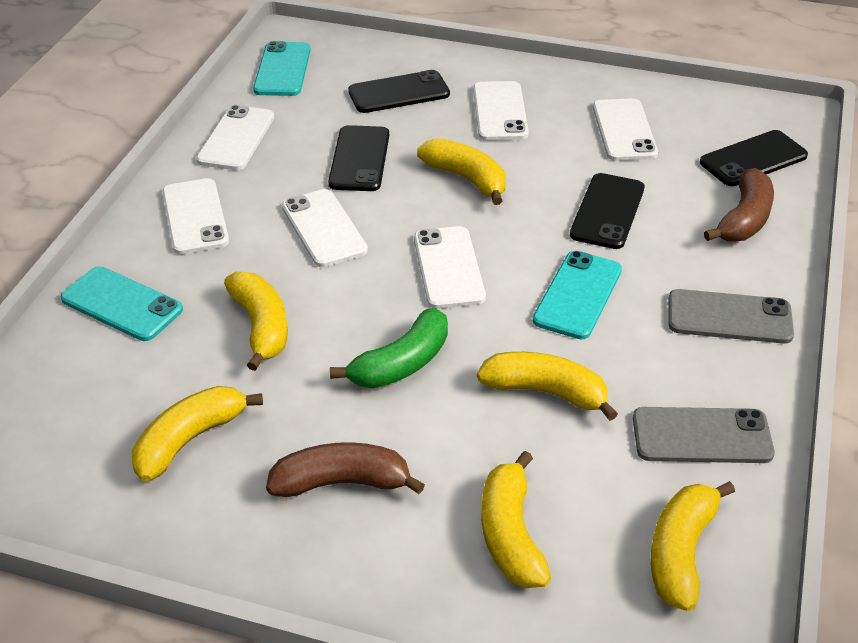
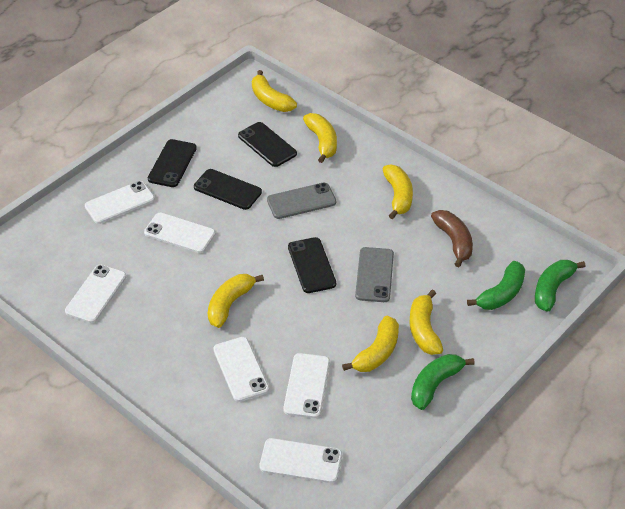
brown banana: [266,442,425,497] [704,168,774,241] = 2 -> [431,210,473,267] = 1
green banana: [330,308,448,388] = 1 -> [411,354,475,410] [467,261,525,310] [535,260,586,312] = 3
turquoise phone: [60,266,183,341] [253,41,311,96] [533,251,622,340] = 3 -> none = 0

